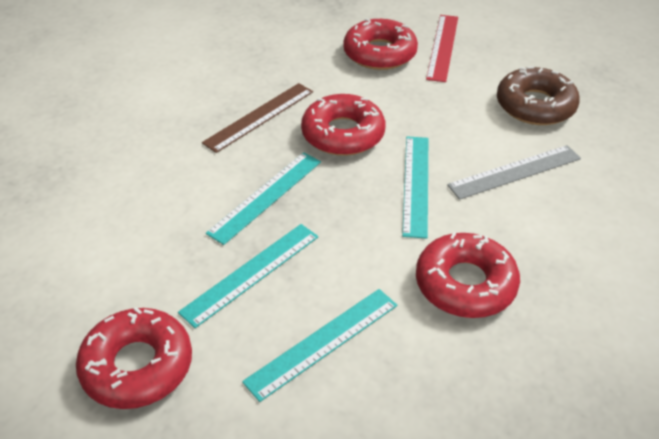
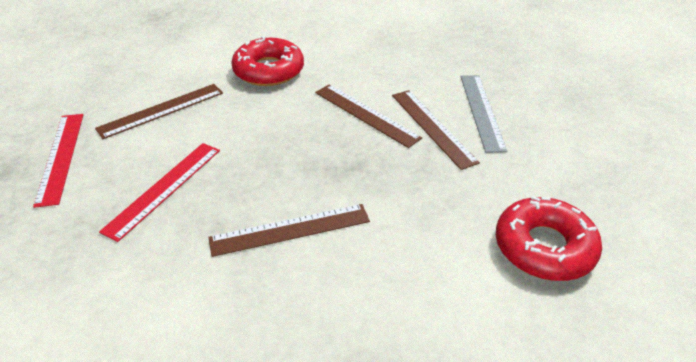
brown donut: [497,66,580,125] = 1 -> none = 0
brown ruler: [202,83,313,153] = 1 -> [95,84,223,139] [208,204,370,257] [315,84,422,148] [392,90,480,170] = 4
red donut: [76,307,192,409] [301,94,385,156] [343,18,418,70] [416,232,520,318] = 4 -> [231,36,304,86] [496,196,602,281] = 2
red ruler: [426,15,458,82] = 1 -> [33,114,83,208] [99,143,220,242] = 2
turquoise ruler: [178,224,318,328] [206,152,321,245] [242,289,397,402] [402,136,428,239] = 4 -> none = 0

